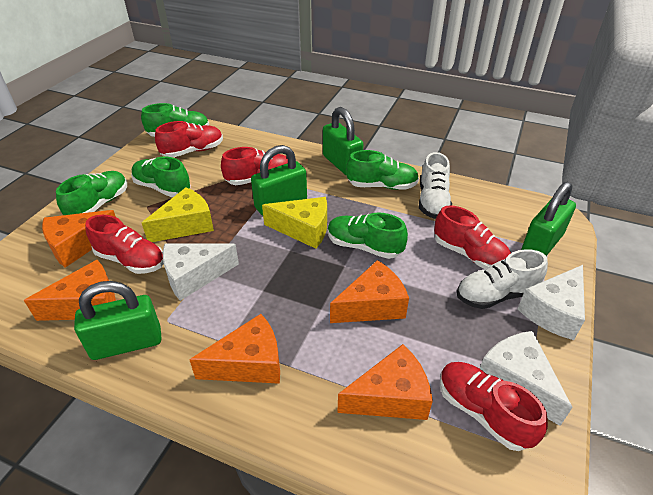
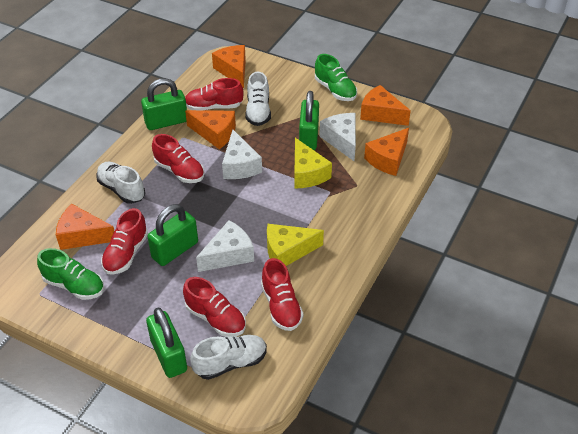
green shoe: [56,171,127,215] [131,156,191,197] [141,103,209,137] [328,212,408,259] [346,150,419,190] = 5 -> [37,248,104,300] [315,54,357,101] = 2
white shoe: [419,152,452,219] [457,249,548,309] = 2 -> [96,162,145,204] [190,335,267,380] [245,71,271,126] = 3

